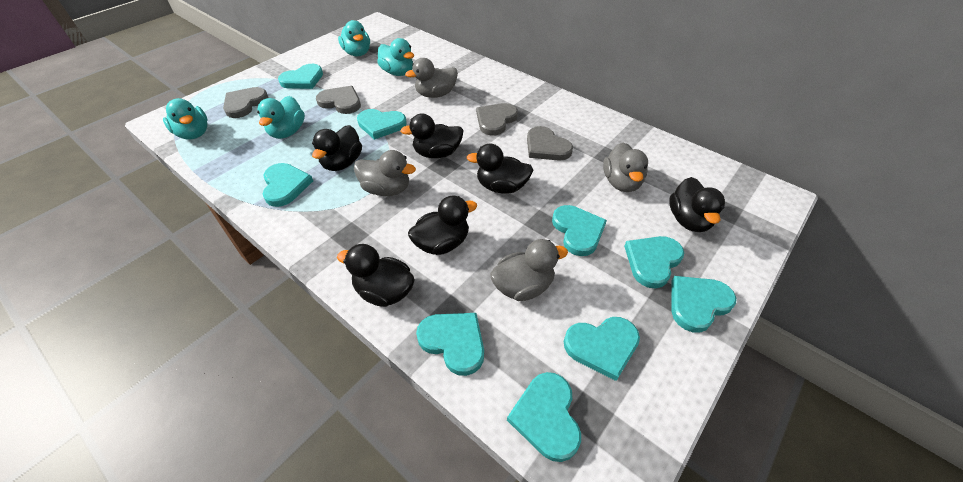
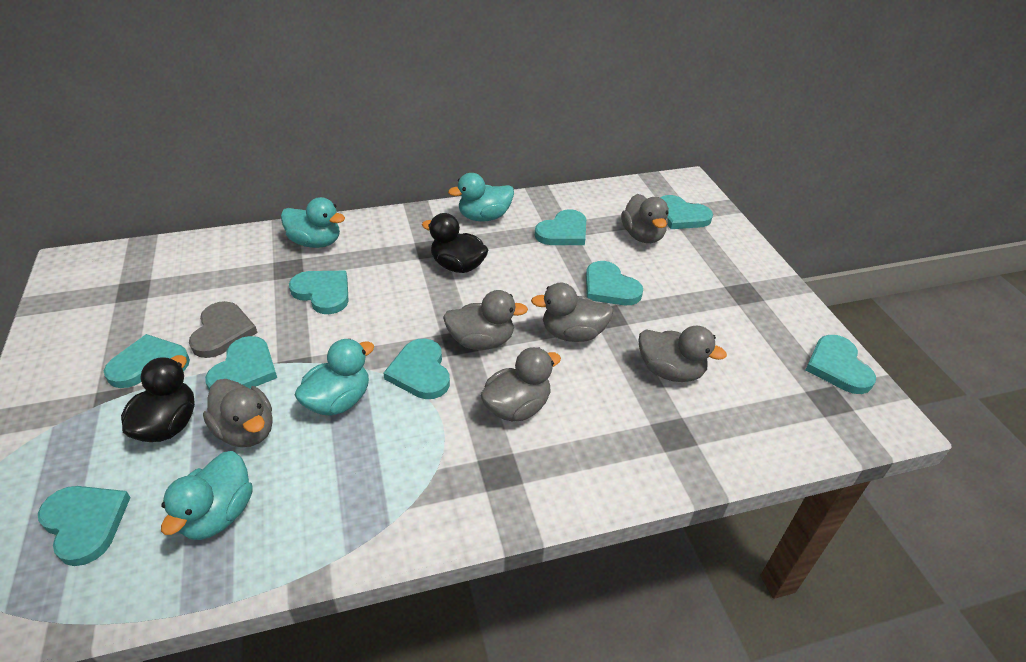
black duck: [312,125,362,171] [337,244,415,307] [400,113,463,158] [408,196,477,255] [467,144,533,194] [669,177,725,232] = 6 -> [121,355,195,442] [422,213,488,273] = 2
grey duck: [354,150,416,196] [405,58,458,98] [490,239,568,301] [603,142,648,192] = 4 -> [203,379,273,447] [443,290,528,350] [481,347,561,421] [531,283,614,342] [621,194,669,243] [638,326,727,382] = 6
grey heart: [223,87,268,118] [316,86,361,114] [476,103,518,135] [527,126,573,161] = 4 -> [189,301,258,358] = 1

